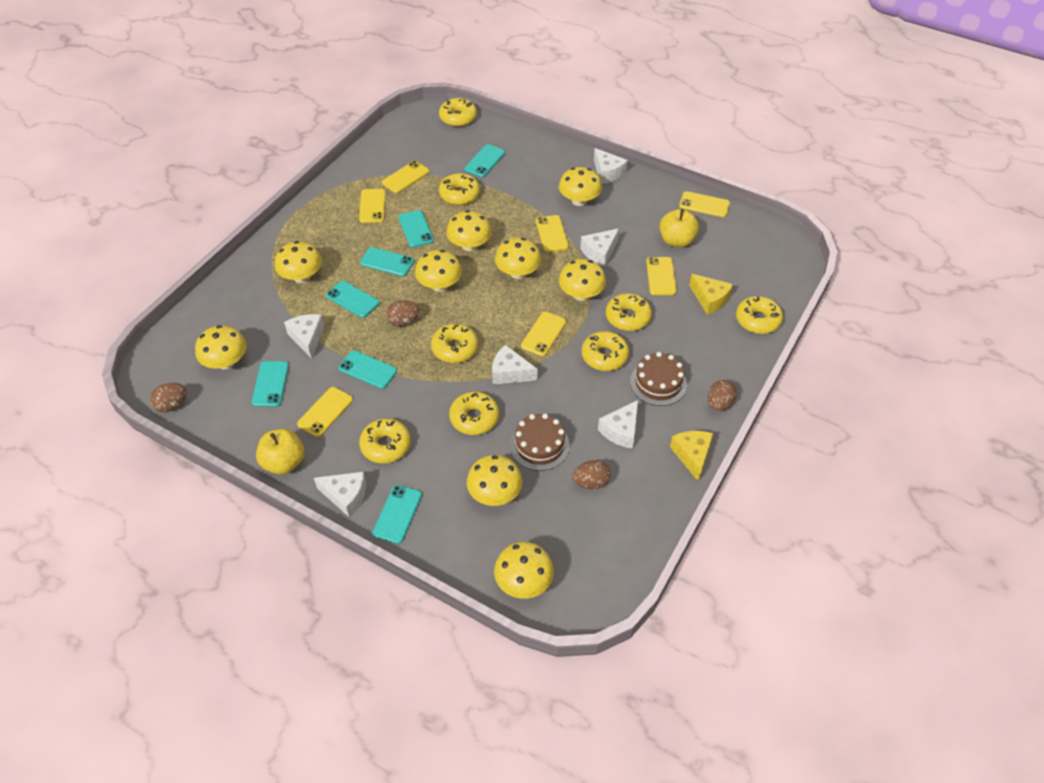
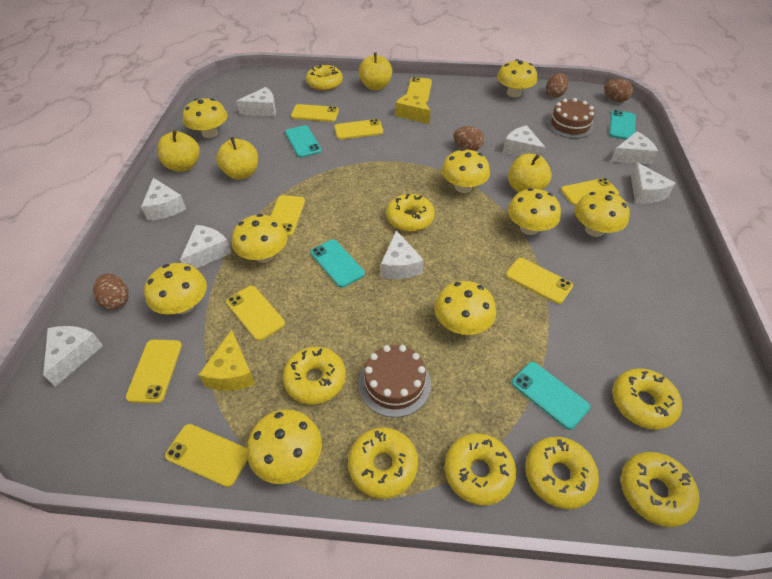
turquoise phone: [252,361,289,407] [326,281,380,318] [338,350,397,389] [360,247,414,276] [372,485,422,544] [398,210,434,248] [465,144,505,177] = 7 -> [285,125,322,158] [310,240,365,288] [512,362,590,430] [609,110,636,140] = 4
white cheese: [284,314,325,359] [314,472,366,517] [492,345,538,385] [580,228,619,267] [594,148,628,184] [598,400,638,449] = 6 -> [43,326,103,387] [141,178,186,220] [180,225,231,269] [236,87,276,116] [381,230,424,279] [503,125,546,157] [610,131,658,165] [631,162,675,204] = 8
yellow apple: [256,429,305,475] [660,209,699,247] = 2 -> [157,130,200,172] [216,137,258,180] [359,52,392,90] [508,154,551,192] = 4
yellow phone: [297,387,353,437] [359,189,386,223] [382,161,429,193] [521,311,566,356] [536,215,569,252] [646,257,677,295] [679,191,730,217] = 7 -> [126,339,182,403] [165,424,248,487] [226,286,285,341] [271,195,305,236] [291,104,339,122] [334,119,383,139] [407,77,432,103] [506,258,573,304] [561,178,619,205] = 9

